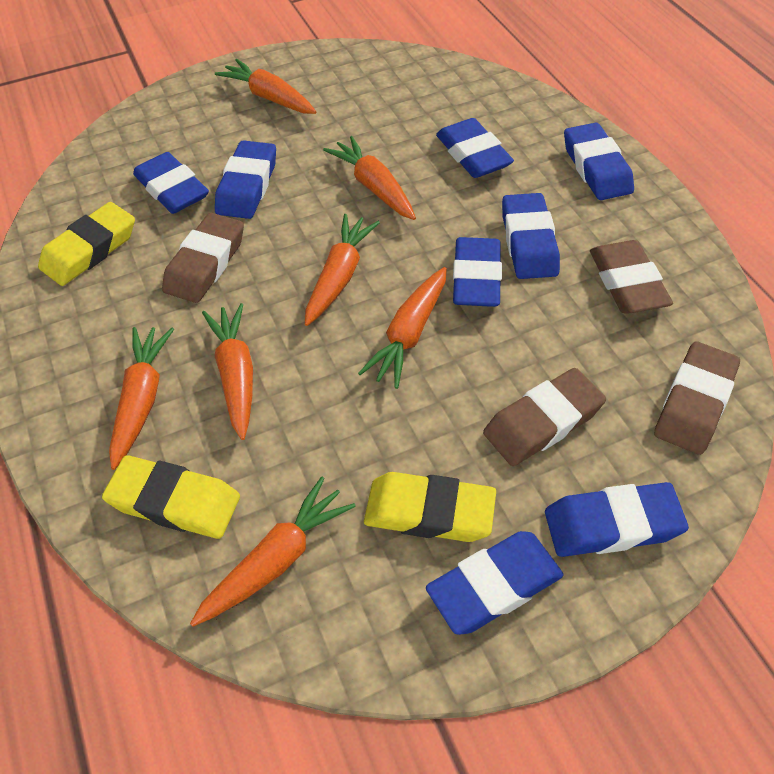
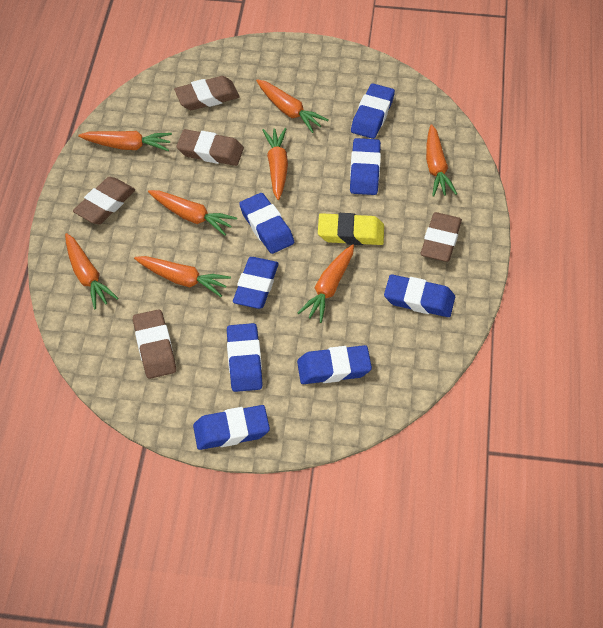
brown eraser: [162,213,244,303] [483,368,606,466] [590,240,673,314] [654,342,740,455] = 4 -> [73,177,135,224] [133,309,176,379] [174,76,239,110] [177,129,244,166] [420,212,462,262] = 5
orange carrot: [109,327,174,470] [190,477,356,627] [202,303,253,440] [215,59,316,114] [305,214,380,326] [323,136,416,220] [358,267,447,389] = 7 -> [65,233,118,310] [78,131,172,151] [134,256,231,297] [148,190,237,236] [256,79,329,133] [263,128,288,200] [298,244,354,323] [426,124,457,197] = 8
yellow eraser: [38,202,135,286] [102,455,240,539] [364,472,496,542] = 3 -> [318,213,384,245] = 1

